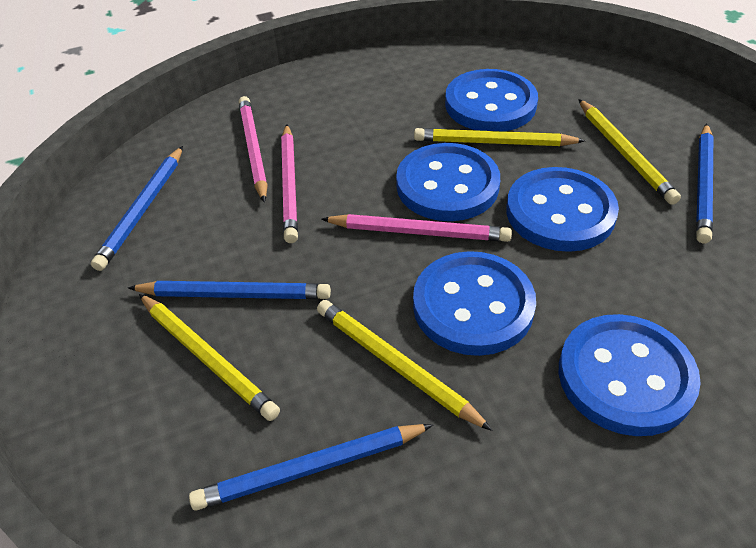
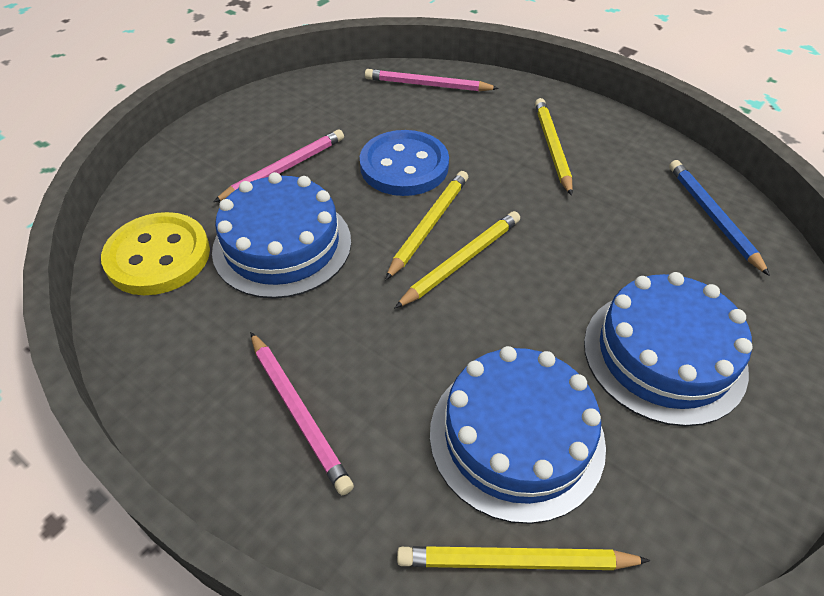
blue button: [396,143,500,221] [413,251,536,356] [445,69,538,132] [506,167,619,252] [559,314,701,436] = 5 -> [360,130,449,196] = 1
blue cake: none = 0 -> [212,172,351,299] [430,346,606,524] [584,272,752,426] = 3
blue pencil: [91,146,183,271] [128,281,331,299] [189,424,433,511] [696,123,713,243] = 4 -> [669,160,770,276] = 1
yellow button: none = 0 -> [101,212,210,295] = 1

